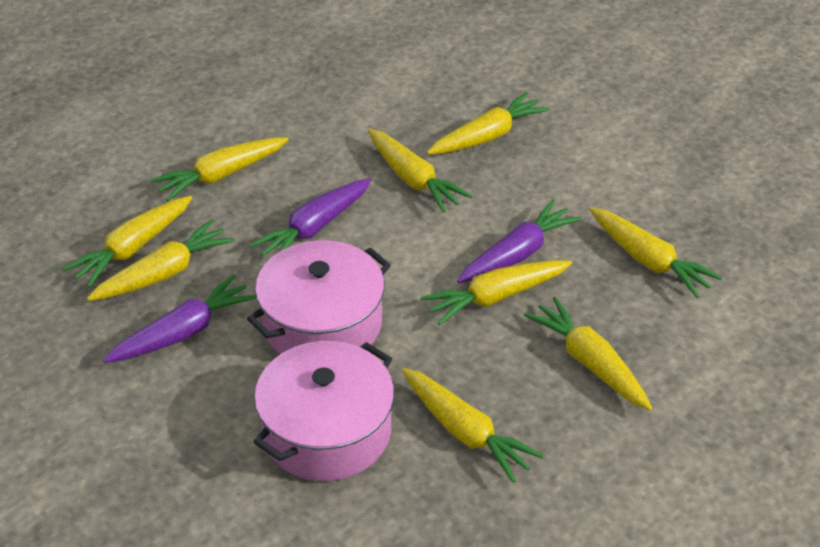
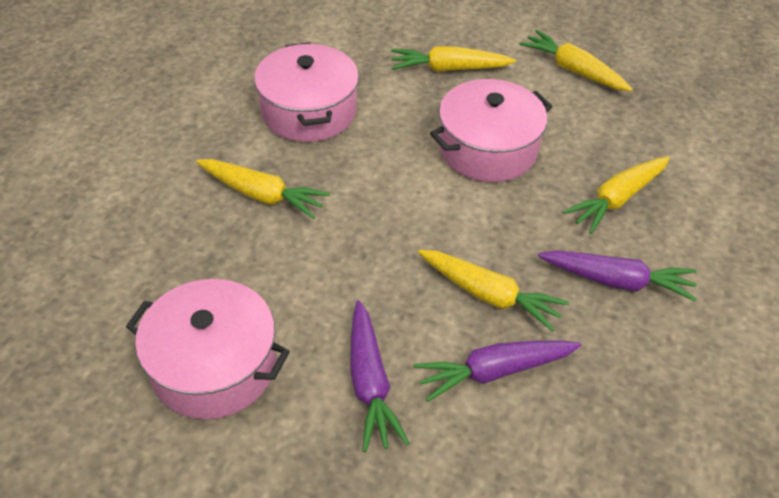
pink pot: [247,240,391,354] [253,341,394,481] = 2 -> [126,279,290,419] [254,42,359,142] [430,79,553,182] = 3
yellow carrot: [62,196,192,288] [87,219,235,301] [150,137,289,202] [368,129,472,213] [402,368,544,483] [421,260,572,325] [427,92,550,155] [524,297,652,410] [589,207,722,298] = 9 -> [196,159,330,219] [391,46,516,72] [418,250,569,332] [519,30,633,91] [563,156,670,234] = 5

